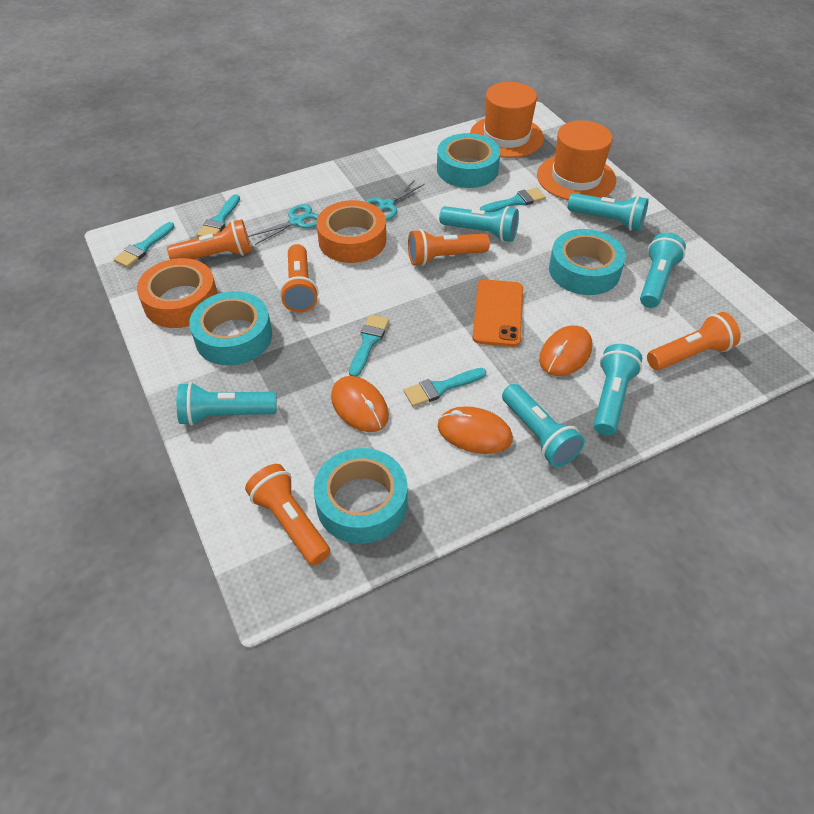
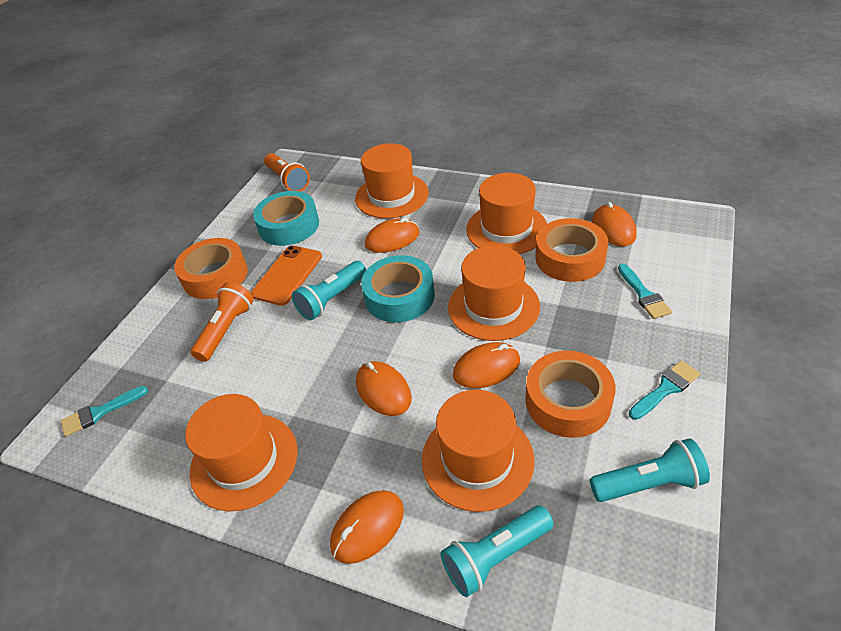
orange flashlight: [167,219,252,259] [245,464,330,566] [280,244,318,313] [408,229,490,266] [647,312,740,370] = 5 -> [191,282,254,362] [264,153,310,191] = 2
orange hat: [470,82,544,158] [537,120,616,200] = 2 -> [185,394,298,511] [355,143,429,219] [422,390,535,512] [448,245,540,341] [466,173,547,254] = 5
orange mouse: [331,376,389,432] [438,406,513,454] [539,325,592,376] = 3 -> [330,490,404,564] [356,361,412,416] [365,218,420,253] [453,342,520,388] [592,202,637,247] = 5
orange tape: [137,258,218,328] [316,200,386,263] = 2 -> [174,238,248,299] [525,351,616,438] [535,218,608,282] = 3
turquoise brush: [114,222,175,268] [197,194,240,237] [349,314,389,377] [404,368,486,407] [480,187,546,212] = 5 -> [61,386,148,437] [618,264,672,319] [629,361,700,420] = 3
turquoise flashlight: [177,382,277,426] [439,206,519,242] [502,384,585,467] [568,193,648,231] [594,344,642,436] [640,233,686,308] = 6 -> [292,261,366,320] [441,506,553,597] [590,439,710,502] = 3
turquoise scissors: [248,204,319,245] [365,180,425,220] = 2 -> none = 0
turquoise tape: [189,291,272,366] [313,448,407,544] [437,133,500,188] [549,229,626,295] = 4 -> [253,191,319,246] [361,255,435,322] = 2

